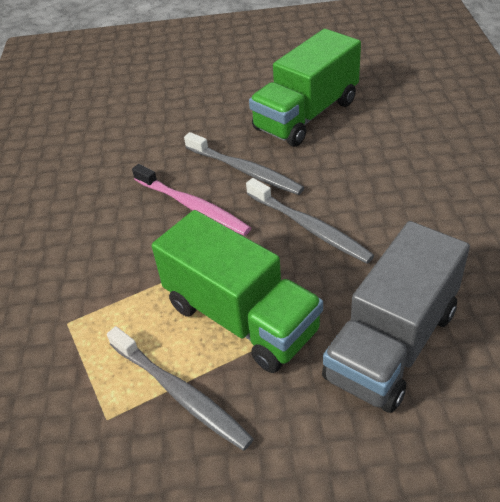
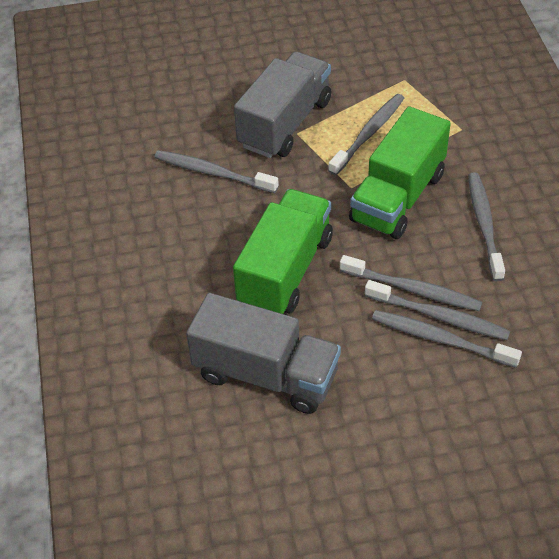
grey toothbrush: [107,326,254,451] [184,132,304,195] [246,178,375,264] = 3 -> [154,150,279,193] [328,94,404,176] [340,255,482,311] [365,280,510,340] [372,310,522,368] [468,172,505,281] = 6
grey truck: [322,221,470,413] = 1 -> [186,293,341,414] [234,52,331,158] = 2
pink toothbrush: [132,164,251,236] = 1 -> none = 0

